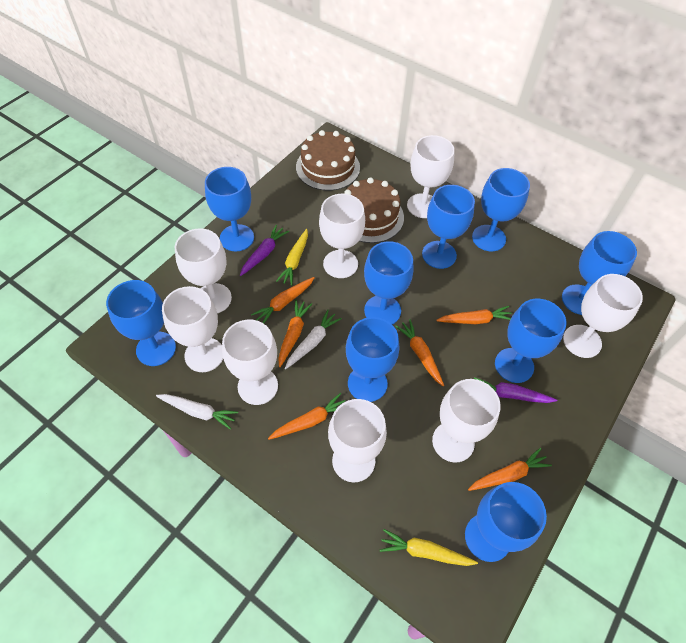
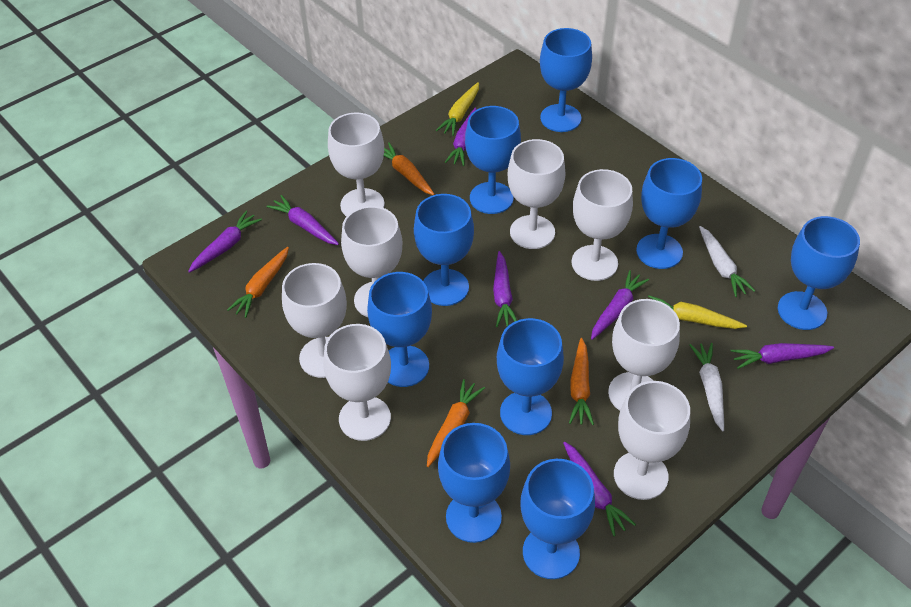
brown cake: [296,130,360,191] [344,177,404,243] = 2 -> none = 0
orange carrot: [251,277,314,324] [268,393,346,440] [278,300,312,367] [395,319,444,386] [436,306,511,324] [468,448,552,491] = 6 -> [227,247,289,318] [384,142,435,195] [427,379,485,467] [569,338,594,425] = 4
purple carrot: [240,225,289,276] [474,377,557,403] = 2 -> [188,211,262,273] [267,195,339,245] [445,108,477,166] [493,251,517,327] [563,442,636,536] [591,270,649,340] [730,343,834,369] = 7

